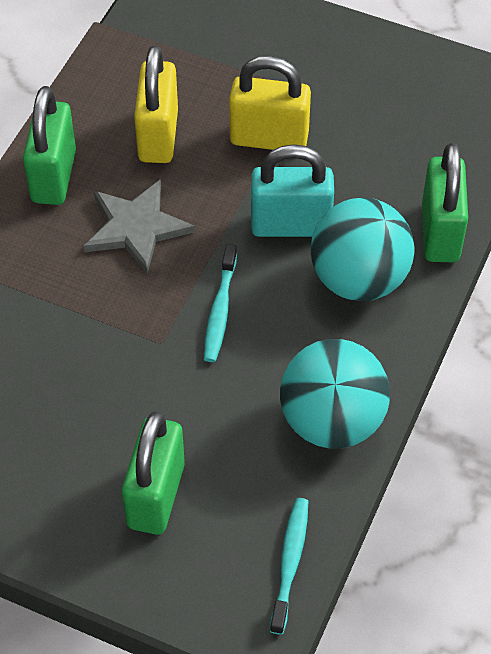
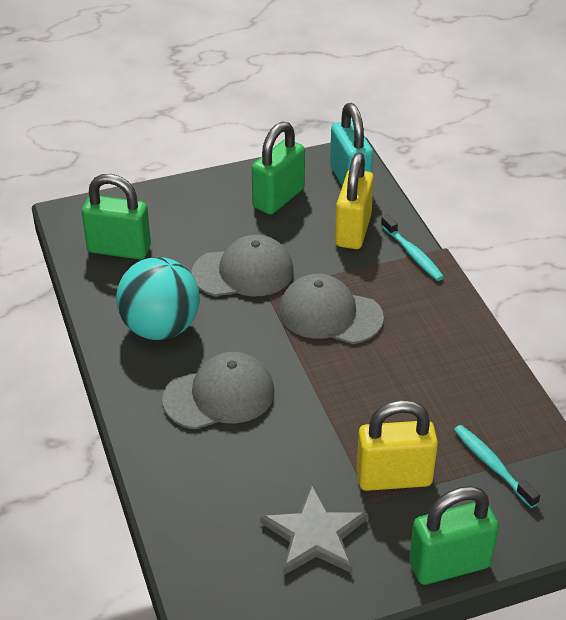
grey cap: none = 0 -> [162,352,275,429] [192,235,294,296] [279,274,384,344] = 3
turquoise ball: [280,339,390,449] [311,198,414,301] = 2 -> [116,257,200,340] = 1

